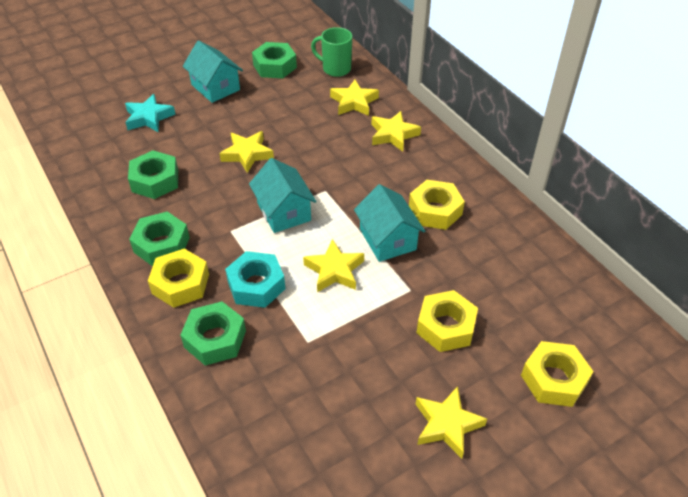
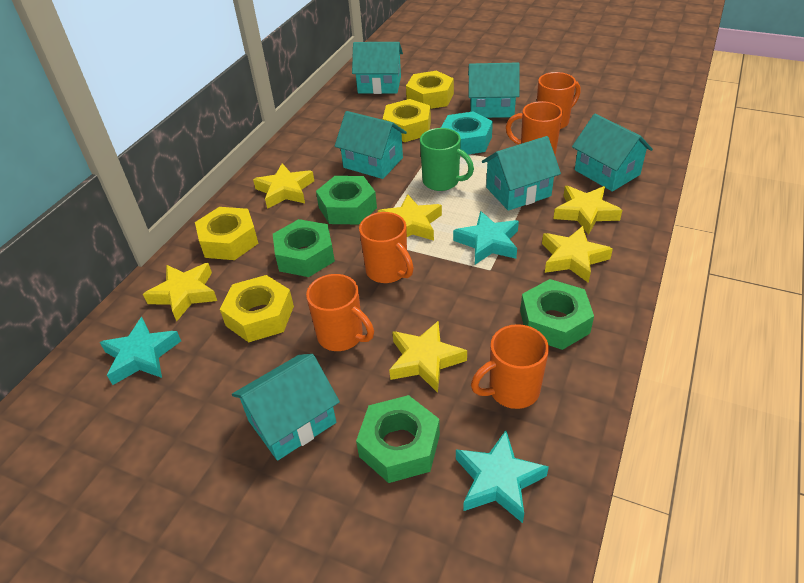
orange mug: none = 0 -> [306,274,374,351] [359,212,414,283] [471,324,549,409] [506,101,563,155] [537,72,581,129] = 5
turquoise house: [183,40,243,103] [249,158,317,233] [354,184,425,262] = 3 -> [232,354,340,460] [335,111,407,179] [352,42,403,94] [468,62,520,118] [482,136,561,211] [572,114,653,191] = 6
turquoise star: [125,94,176,132] = 1 -> [100,317,181,385] [453,211,519,264] [456,430,549,523] = 3
yellow star: [219,131,274,173] [303,239,364,292] [330,80,379,116] [371,111,421,152] [416,386,487,459] = 5 -> [143,263,217,321] [253,163,314,209] [378,194,442,241] [389,321,467,393] [542,226,613,283] [553,186,622,235] = 6

